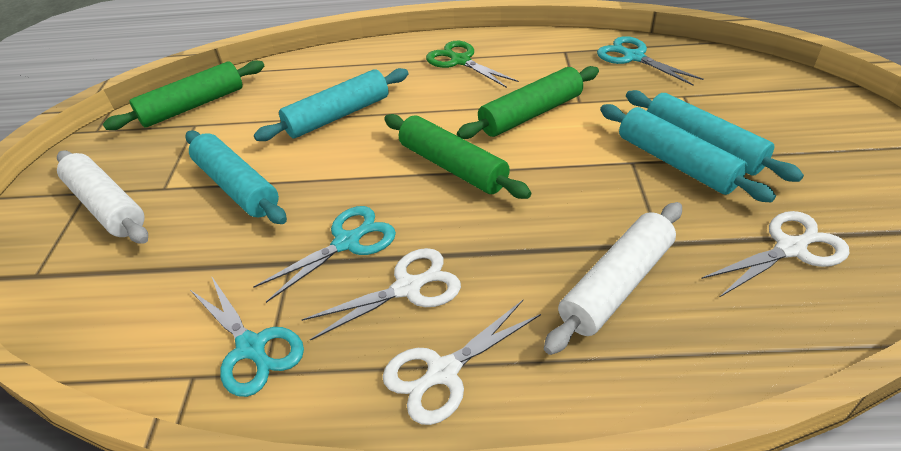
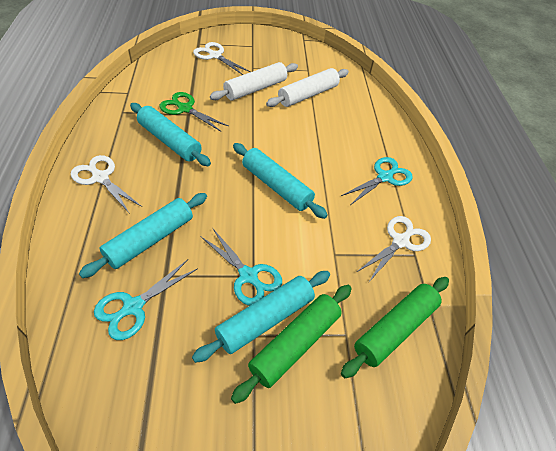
green rolling pin: [103,60,264,130] [384,114,531,199] [457,66,599,139] = 3 -> [231,285,352,404] [341,277,449,378] = 2

